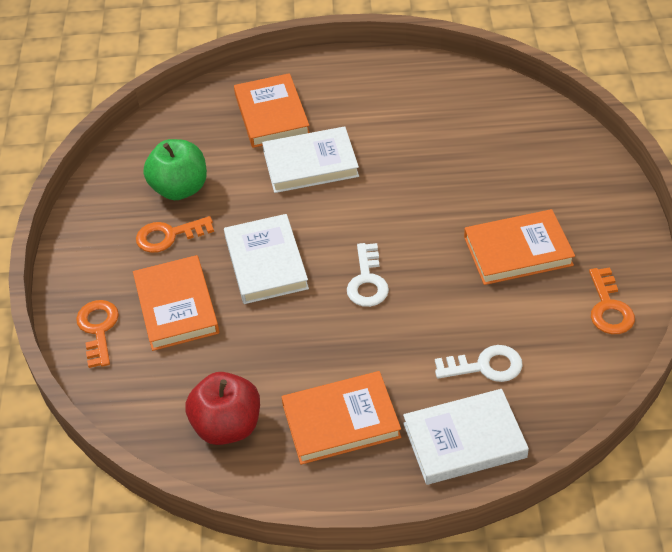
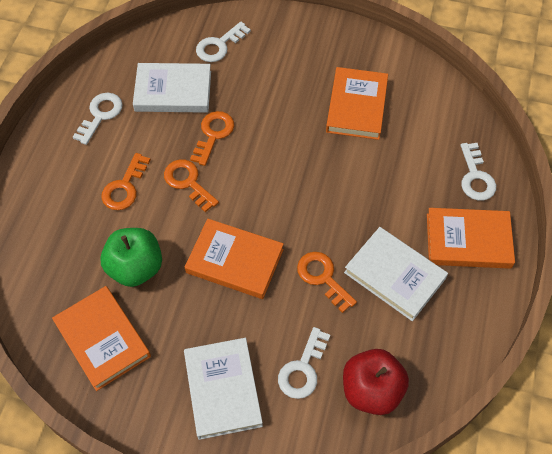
orange key: [76,300,119,368] [136,216,214,253] [589,268,635,334] = 3 -> [101,153,151,210] [164,159,219,212] [190,111,234,166] [297,252,357,313] = 4
white key: [347,243,389,307] [435,345,523,382] = 2 -> [73,93,123,145] [196,22,251,62] [278,327,330,399] [461,143,496,201] = 4

